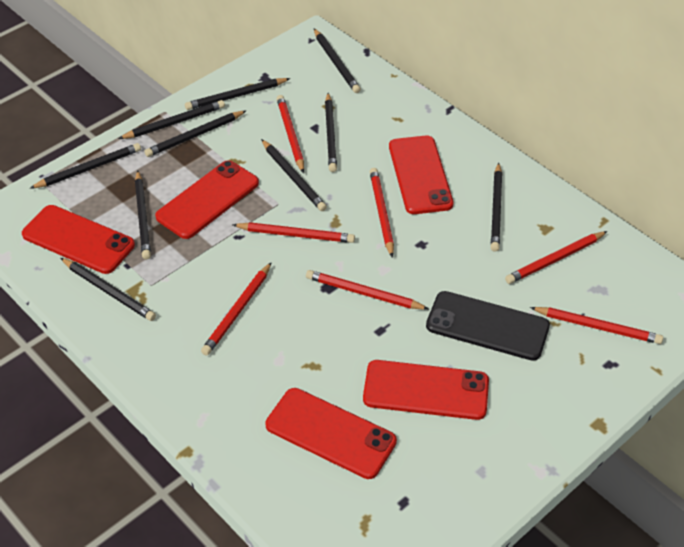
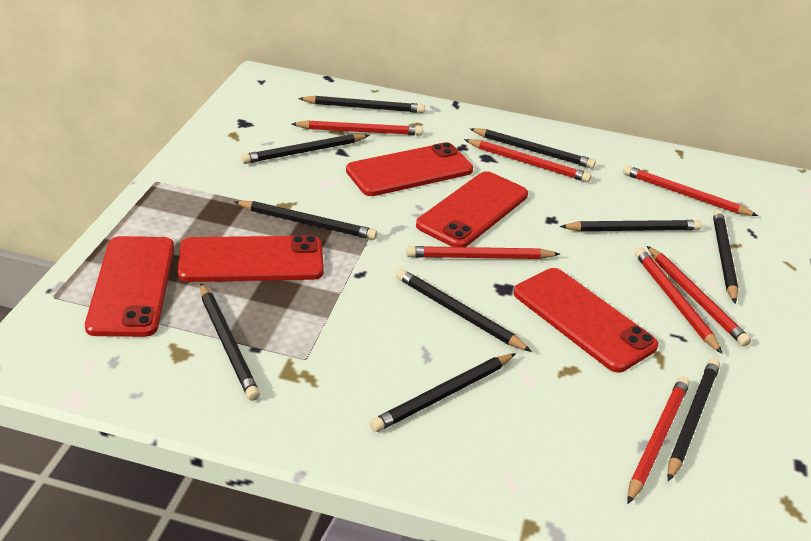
black phone: [426,291,550,361] = 1 -> none = 0

